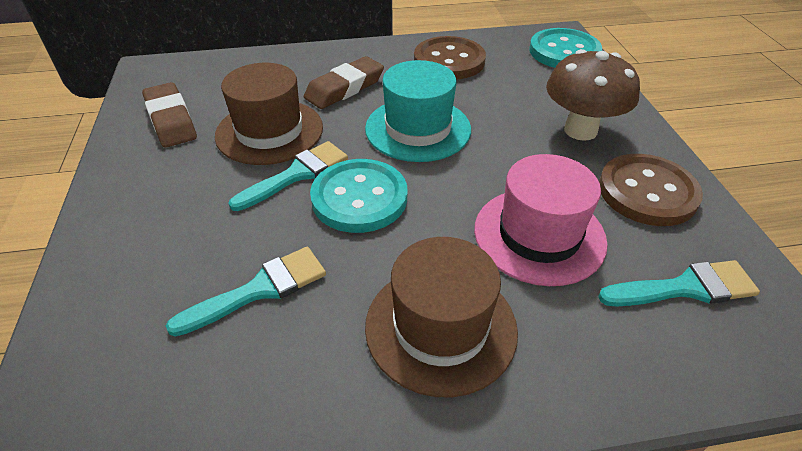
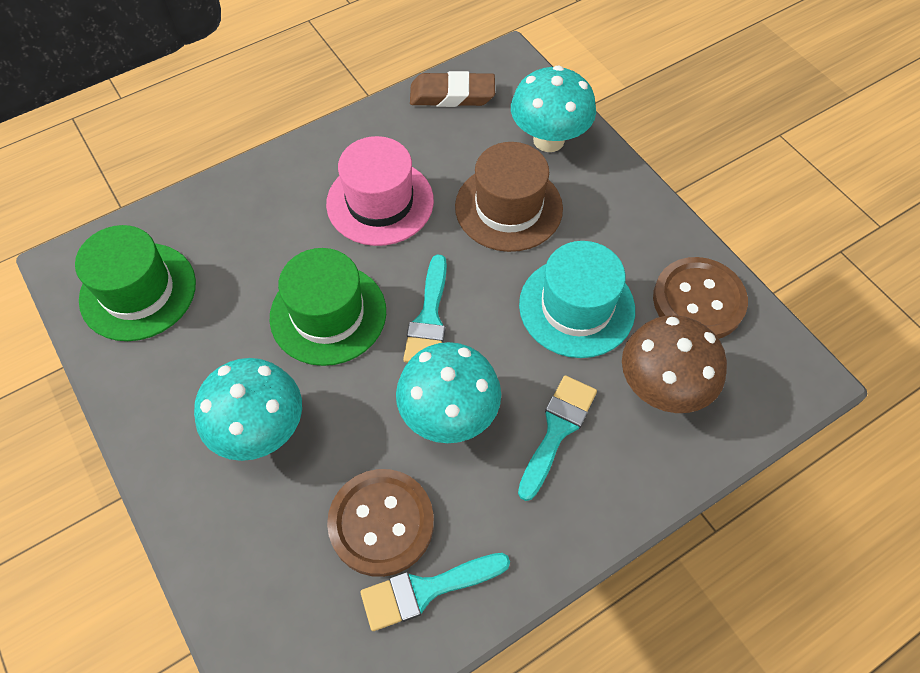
brown eraser: [142,82,197,148] [304,56,384,109] = 2 -> [410,71,495,107] = 1
brown hat: [215,63,323,165] [365,237,518,397] = 2 -> [455,142,563,252] = 1
green hat: none = 0 -> [75,225,196,341] [270,248,386,366] = 2
turquoise button: [310,159,407,233] [529,28,602,68] = 2 -> none = 0
turquoise mushroom: none = 0 -> [194,358,302,461] [396,342,501,443] [511,65,596,152] = 3

